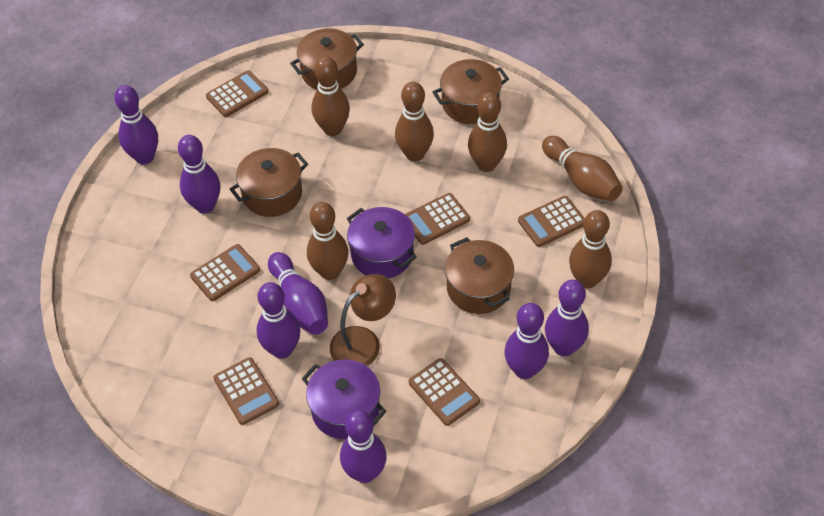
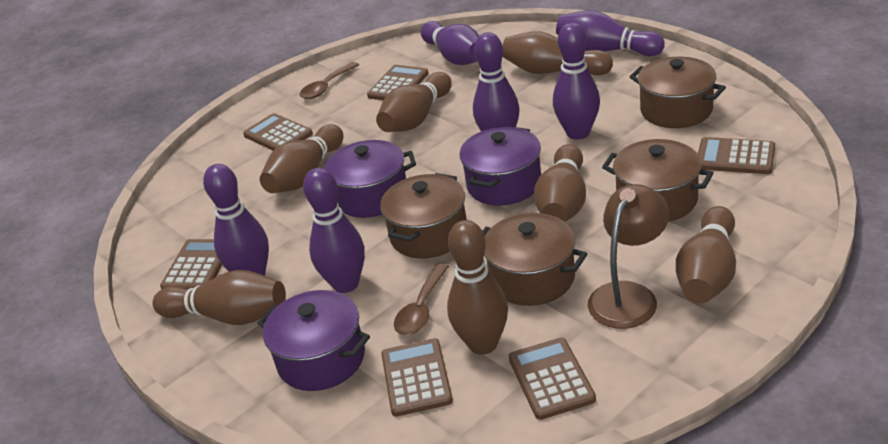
brown bowling pin: [307,202,349,280] [312,56,350,136] [395,82,434,161] [468,92,507,172] [542,136,623,201] [569,210,612,289] = 6 -> [153,270,286,325] [260,124,343,193] [376,72,452,132] [447,220,508,355] [502,31,613,76] [534,144,586,222] [676,206,736,304] = 7
brown spoon: none = 0 -> [299,62,359,99] [394,263,449,335] = 2
purple bowling pin: [114,85,158,164] [178,135,220,214] [257,282,300,359] [268,252,328,335] [340,410,387,483] [504,303,549,379] [545,280,589,357] = 7 -> [203,164,269,276] [303,168,365,293] [421,21,479,65] [473,32,520,131] [553,23,600,140] [556,10,665,57] = 6
purple pot: [302,359,386,439] [346,207,417,278] = 2 -> [257,290,370,391] [325,140,416,218] [459,126,541,205] = 3

